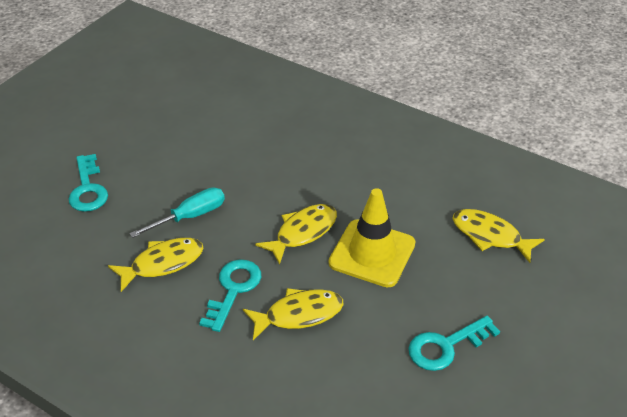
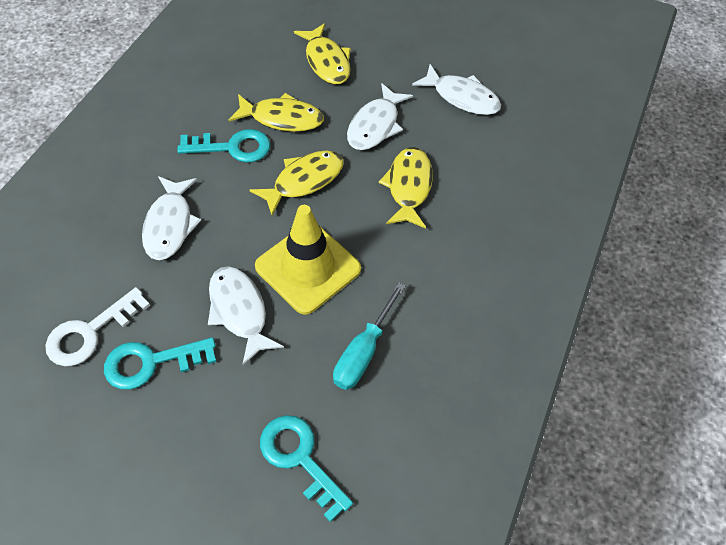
white fish: none = 0 -> [142,176,201,260] [208,266,284,365] [347,83,413,150] [412,64,501,115] = 4
white key: none = 0 -> [45,287,150,366] = 1

